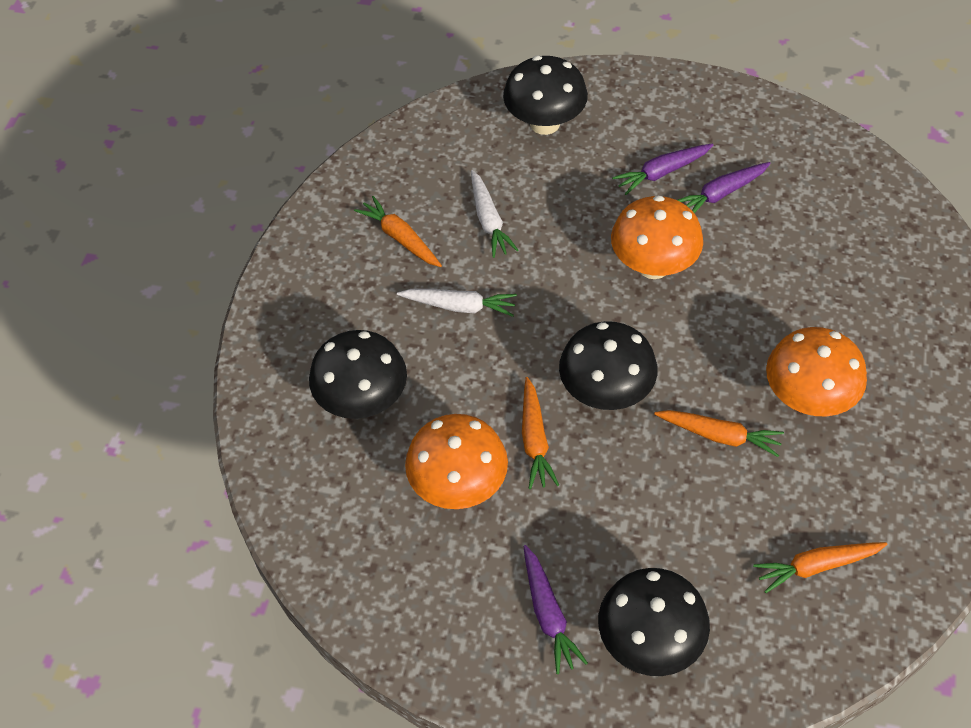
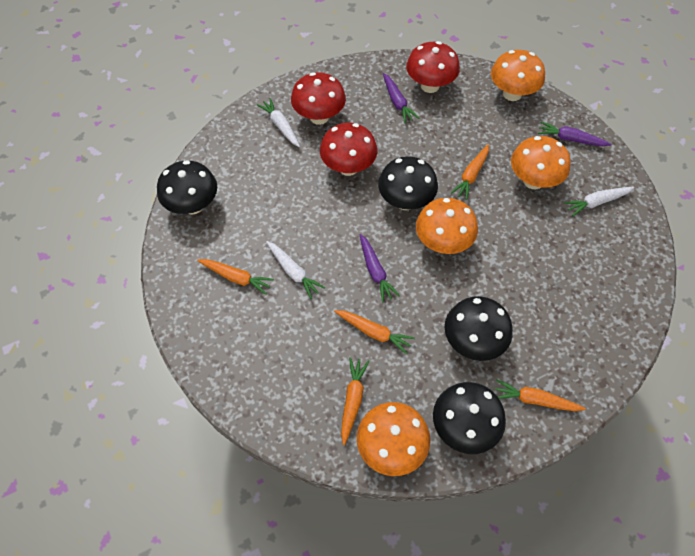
orange carrot: [354,196,442,267] [522,377,559,489] [654,410,784,457] [753,542,888,593] = 4 -> [197,259,274,295] [334,310,415,354] [341,358,370,445] [451,144,489,200] [495,380,586,411] = 5
orange mushroom: [405,414,508,509] [611,195,703,279] [766,327,867,417] = 3 -> [357,402,431,476] [416,198,478,254] [491,50,545,101] [511,136,571,189] = 4
red mushroom: none = 0 -> [291,72,346,125] [320,123,377,176] [406,41,460,93] = 3
white carrot: [397,289,517,317] [471,170,518,258] = 2 -> [257,98,300,147] [266,241,325,299] [564,187,634,217] = 3

